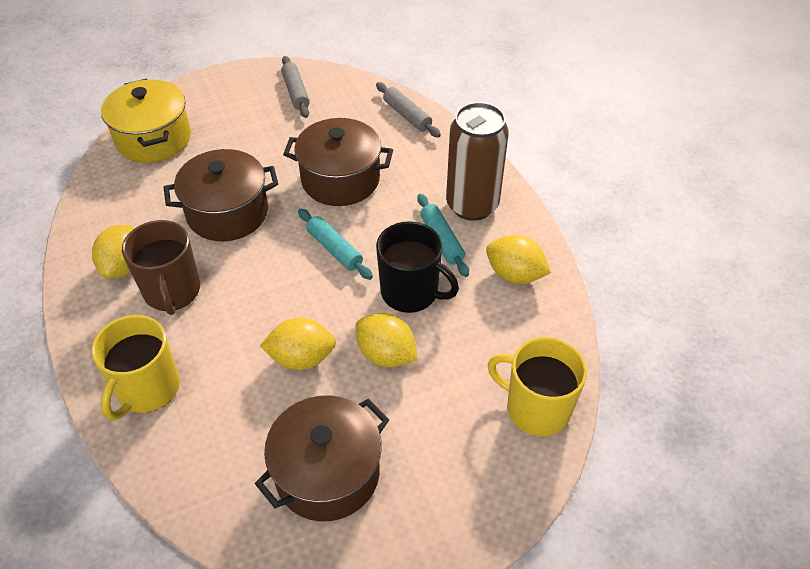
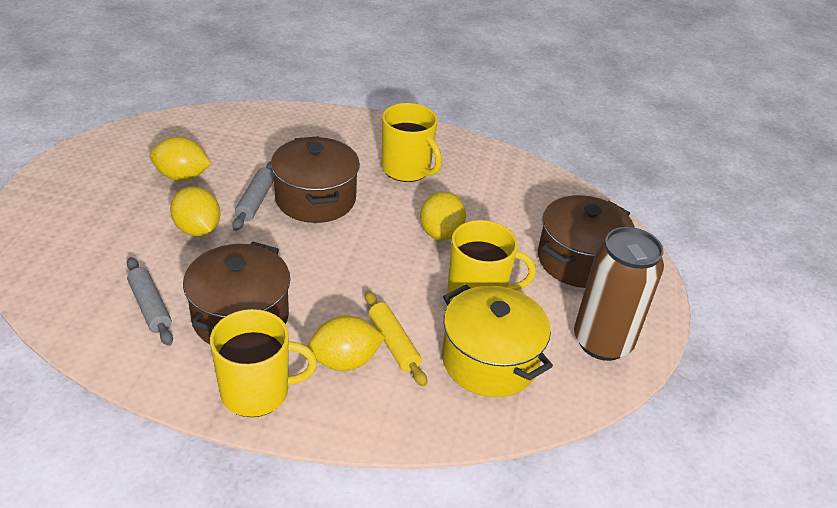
black mug: [376,221,459,313] = 1 -> none = 0
brown mug: [122,220,200,315] = 1 -> none = 0
turquoise rolling pin: [298,209,373,280] [417,194,469,277] = 2 -> none = 0
yellow mug: [92,315,180,420] [487,337,587,437] = 2 -> [210,309,317,417] [382,103,442,182] [448,220,536,301] = 3
yellow rolling pin: none = 0 -> [365,291,427,387] = 1

